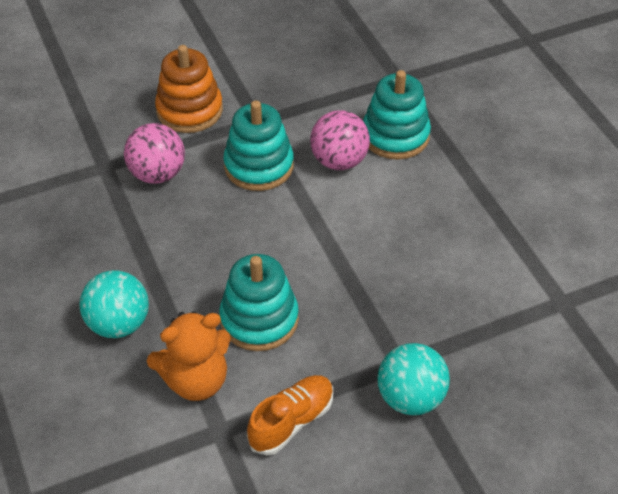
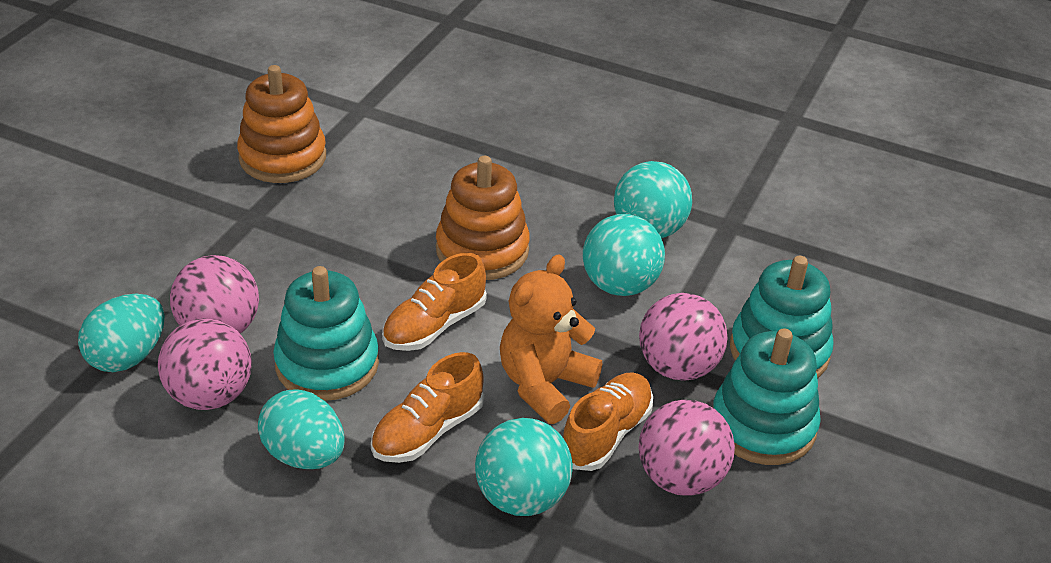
orange shoe: [247,375,333,455] = 1 -> [371,352,484,463] [382,253,487,351] [563,372,653,471] = 3
orange stacking toy: [155,45,223,133] = 1 -> [237,65,326,183] [436,156,530,280] = 2
pink ball: [124,123,185,184] [310,110,370,170] = 2 -> [158,318,252,410] [170,255,259,334] [638,400,735,496] [639,293,728,381] = 4
turquoise ball: [80,270,149,338] [378,343,450,415] = 2 -> [475,418,573,516] [583,214,665,296] [614,161,692,239] = 3
turquoise egg: none = 0 -> [78,294,165,372] [258,389,345,469] = 2

